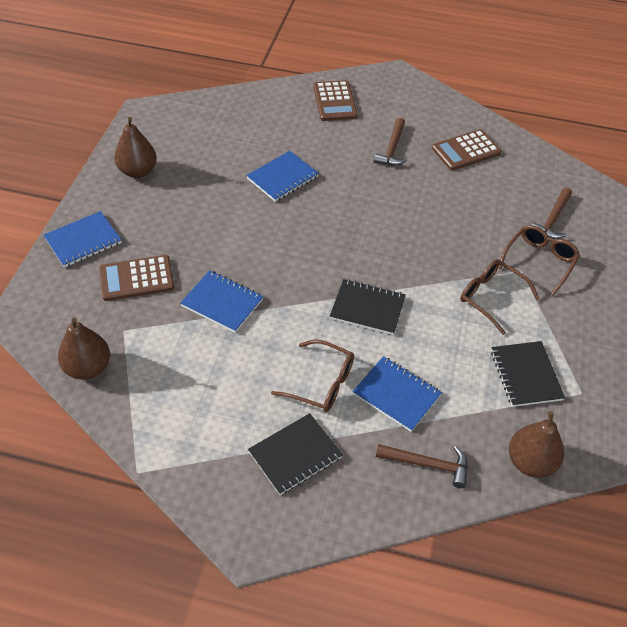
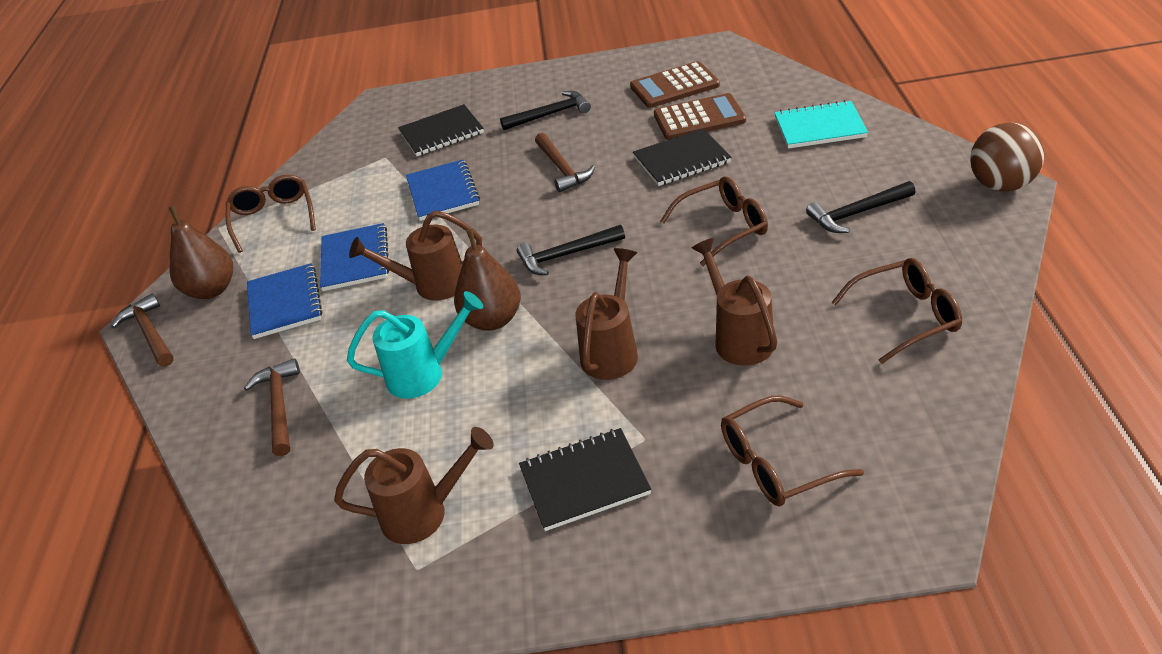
black hammer: none = 0 -> [500,91,591,130] [517,225,625,275] [806,181,915,233] = 3
blue notebook: [44,211,122,268] [180,270,264,333] [246,151,319,202] [352,356,442,432] = 4 -> [247,263,322,339] [320,223,389,291] [406,159,480,221] = 3
brown ball: none = 0 -> [970,123,1044,192] = 1
brown calculator: [99,255,174,301] [313,80,358,121] [432,129,501,171] = 3 -> [630,61,720,108] [654,93,746,140] = 2
brown glasses: [271,340,354,412] [460,259,539,335] [498,225,580,296] = 3 -> [226,174,316,253] [660,176,768,266] [721,395,864,506] [831,258,962,364] = 4
brown pear: [58,317,110,380] [114,117,157,178] [509,411,564,478] = 3 -> [168,206,233,299] [454,229,521,331] = 2
brown watering can: none = 0 -> [334,427,494,544] [349,210,482,300] [576,248,638,380] [692,238,777,366] = 4
turquoise notebook: none = 0 -> [774,100,868,149] = 1
turquoise watering can: none = 0 -> [347,291,483,399] = 1

